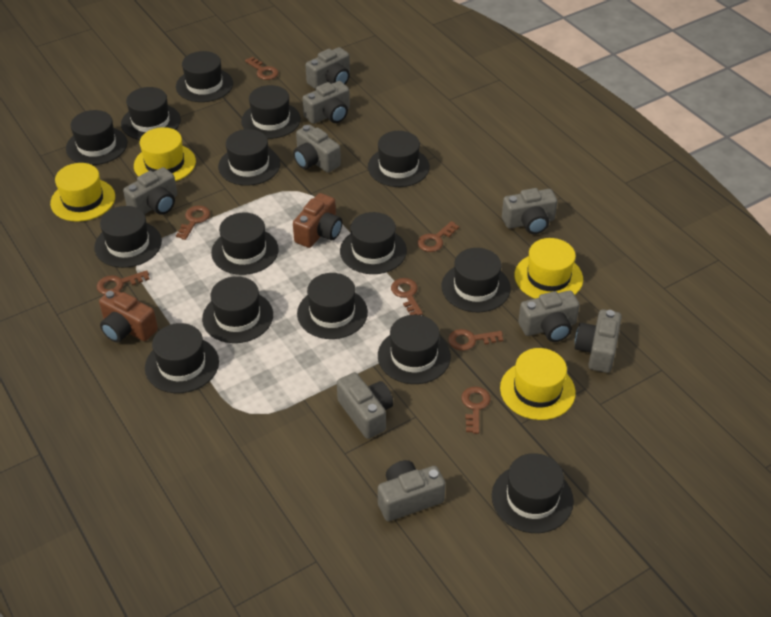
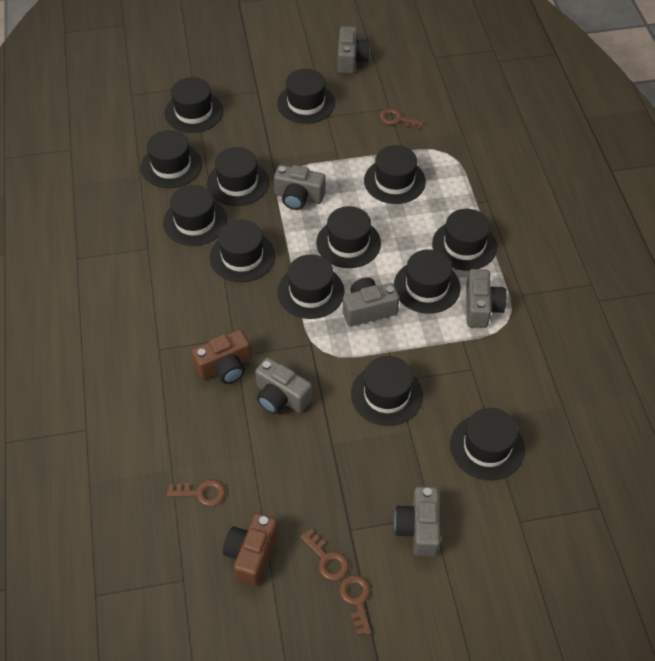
black hat: [66,110,127,165] [94,206,162,268] [121,87,181,140] [145,323,219,393] [176,51,233,102] [202,276,273,343] [211,212,279,275] [218,129,280,186] [241,85,301,139] [297,273,368,339] [340,212,407,274] [368,131,430,187] [378,315,451,384] [442,248,511,312] [492,453,574,533] = 15 -> [141,130,202,188] [163,185,227,246] [165,77,223,133] [207,147,269,206] [210,220,275,282] [277,69,335,124] [277,254,344,319] [316,206,381,268] [351,356,423,426] [364,145,426,204] [394,249,461,314] [432,209,497,271] [450,408,525,480] = 13
brown key: [97,270,150,295] [176,205,210,240] [245,57,278,80] [391,278,423,315] [418,221,459,252] [448,329,503,351] [461,386,491,434] = 7 -> [166,479,226,506] [300,529,349,581] [339,575,372,636] [379,108,424,129] = 4
grey camera: [123,167,177,215] [293,125,341,173] [303,81,350,124] [306,47,350,89] [337,372,393,439] [378,460,445,521] [502,188,557,234] [518,291,580,342] [575,309,622,373] = 9 -> [255,357,312,414] [274,165,326,210] [337,26,370,74] [343,278,399,326] [394,486,441,557] [466,269,507,328] = 6
yellow hat: [50,163,115,222] [134,127,196,181] [500,348,576,420] [515,238,583,299] = 4 -> none = 0

